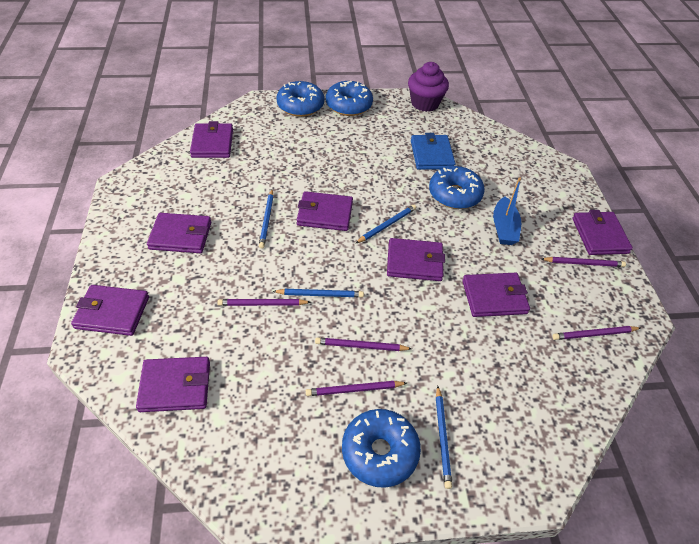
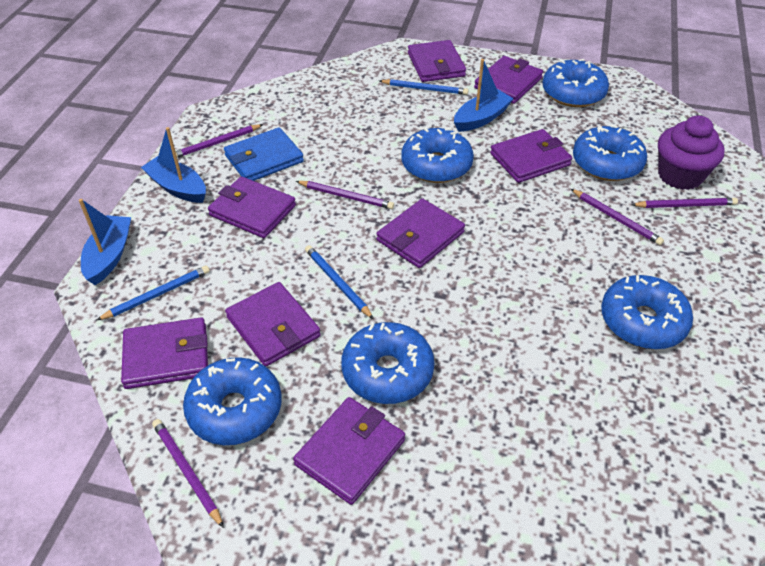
blue boat: [493,177,521,245] = 1 -> [79,199,131,285] [141,127,206,203] [454,59,514,132] = 3
blue donut: [276,81,324,117] [326,81,373,116] [342,409,421,488] [429,166,485,209] = 4 -> [183,357,282,445] [341,322,434,404] [401,128,474,183] [543,59,609,107] [573,125,647,181] [601,275,693,349] = 6
blue pencil: [259,190,274,249] [272,289,364,297] [355,205,416,244] [436,386,452,489] = 4 -> [97,265,210,320] [305,245,374,319] [379,79,469,95] = 3

